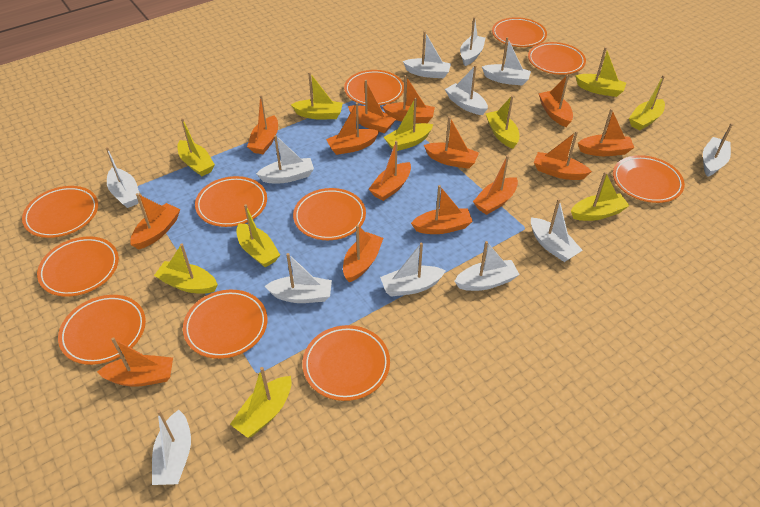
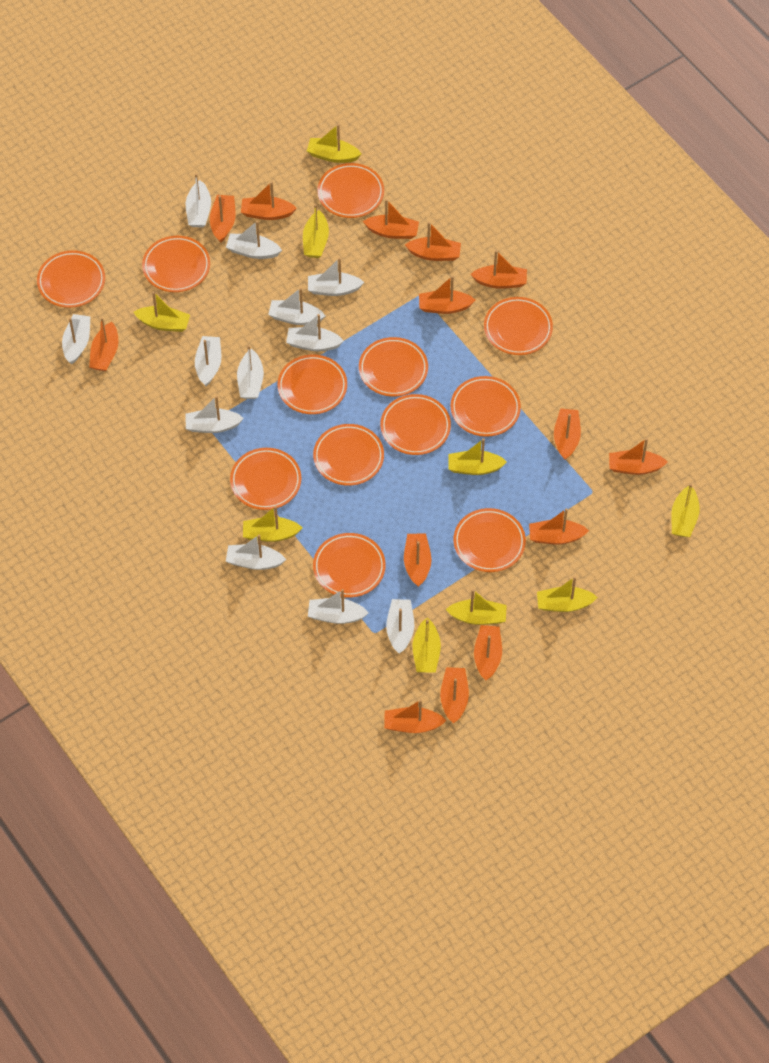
orange plate: [22,186,98,238] [37,237,119,297] [58,295,146,365] [183,290,267,359] [195,176,267,227] [293,188,366,240] [303,325,390,401] [344,70,404,105] [492,17,547,47] [528,42,586,75] [613,155,685,203] = 11 -> [37,250,105,308] [142,236,210,292] [230,448,301,510] [277,355,347,414] [313,424,384,485] [313,533,386,597] [317,163,384,218] [359,337,428,397] [380,394,451,455] [451,376,521,437] [454,508,526,572] [484,297,553,355] = 12
yellow boat: [154,244,218,294] [177,118,215,176] [230,367,291,438] [236,204,280,267] [291,72,343,120] [384,98,433,151] [485,95,520,149] [571,172,630,221] [575,47,626,97] [629,75,665,130] = 10 -> [133,291,190,332] [243,506,302,542] [303,204,329,258] [307,124,362,163] [413,618,441,673] [446,589,507,625] [448,438,507,475] [537,576,598,612] [671,484,700,537] = 9

